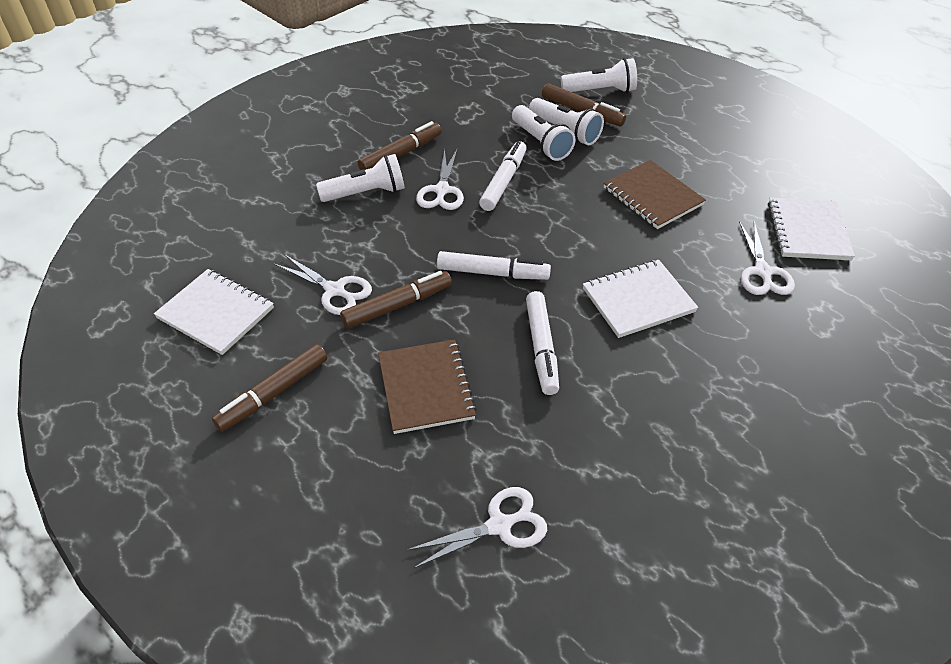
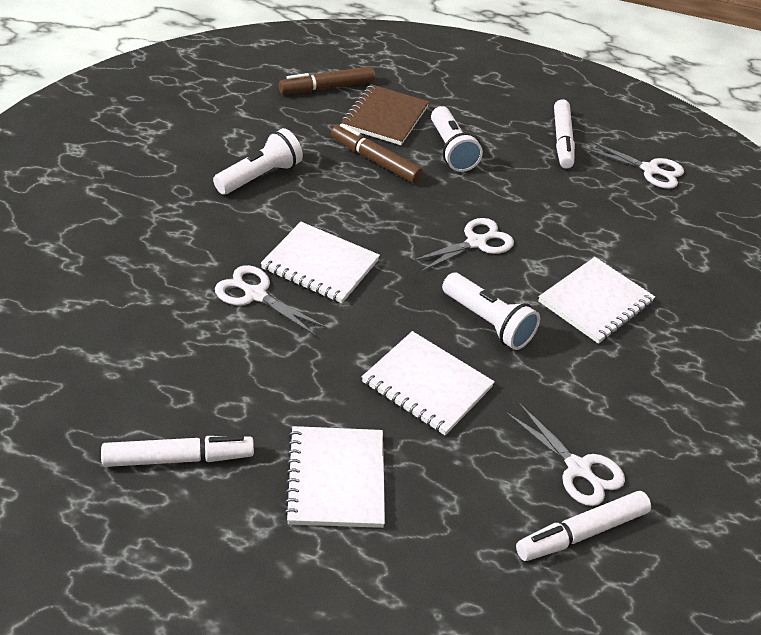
brown marker: [212,344,328,432] [340,271,452,329] [358,121,442,170] [542,83,626,126] = 4 -> [279,66,375,94] [331,123,423,183] = 2
brown notebook: [378,339,477,434] [604,160,706,229] = 2 -> [341,84,429,145] = 1
white flashlight: [316,154,405,202] [512,105,576,161] [529,98,604,145] [561,58,637,93] = 4 -> [213,128,303,194] [431,106,483,172] [442,273,540,350] = 3
white notebook: [154,269,274,355] [583,260,698,338] [768,197,855,260] = 3 -> [261,222,380,303] [284,426,385,528] [362,331,495,435] [538,257,655,344] = 4

